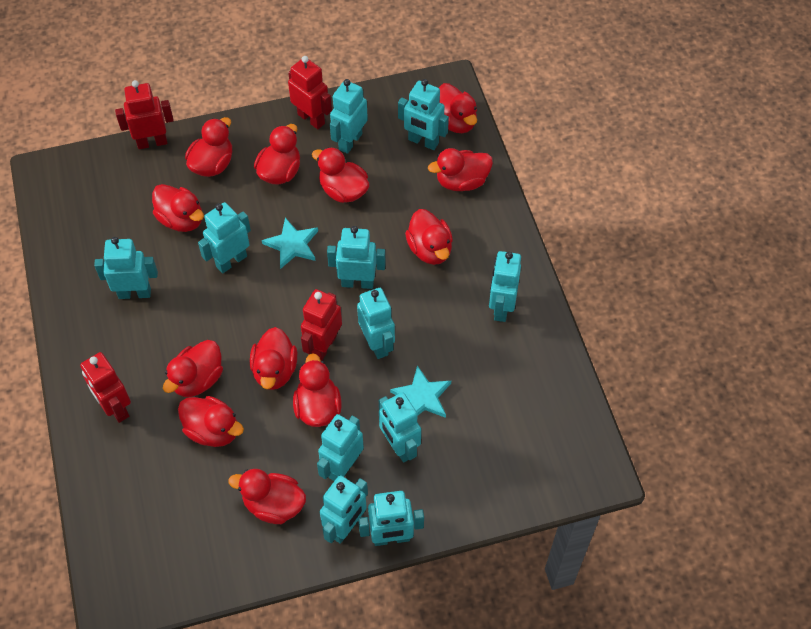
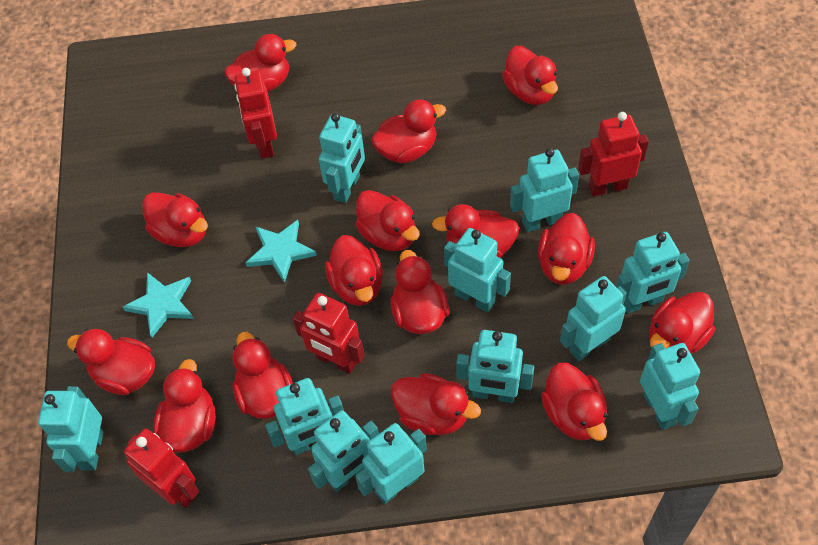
red duck: [152,184,204,232] [163,340,223,397] [178,396,244,447] [185,117,232,177] [229,469,306,524] [250,327,297,390] [254,124,300,185] [293,353,342,427] [312,147,369,203] [405,209,453,265] [428,148,493,191] [439,83,477,133] = 12 -> [67,329,155,395] [142,192,208,247] [153,359,216,453] [225,34,296,92] [232,332,293,419] [325,235,383,306] [355,190,420,251] [371,99,446,163] [390,250,449,334] [391,373,481,435] [432,204,519,258] [502,46,558,105] [538,213,595,284] [541,363,607,441] [649,292,715,354] = 15

